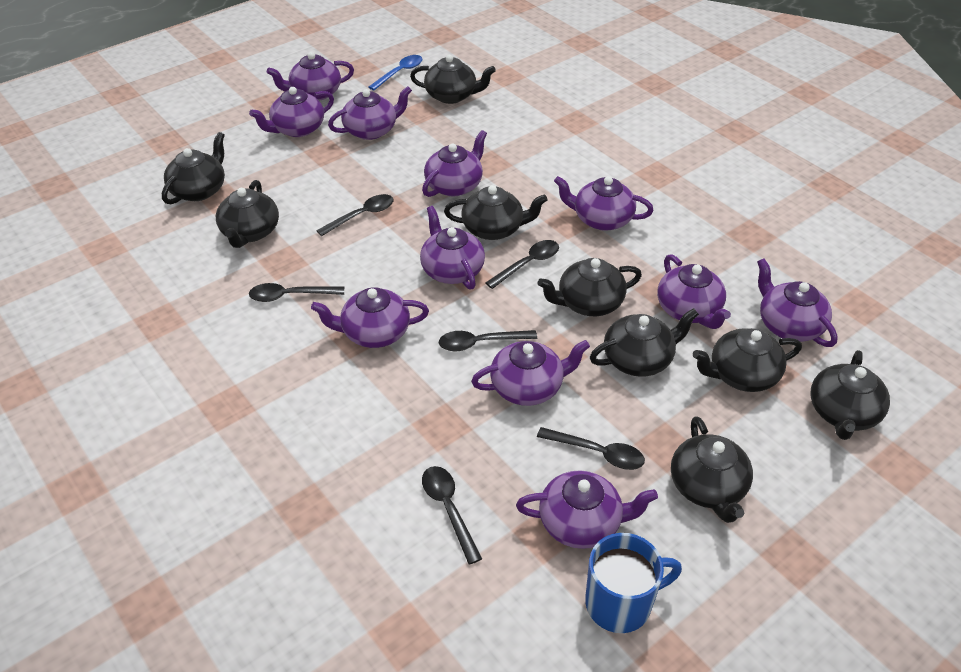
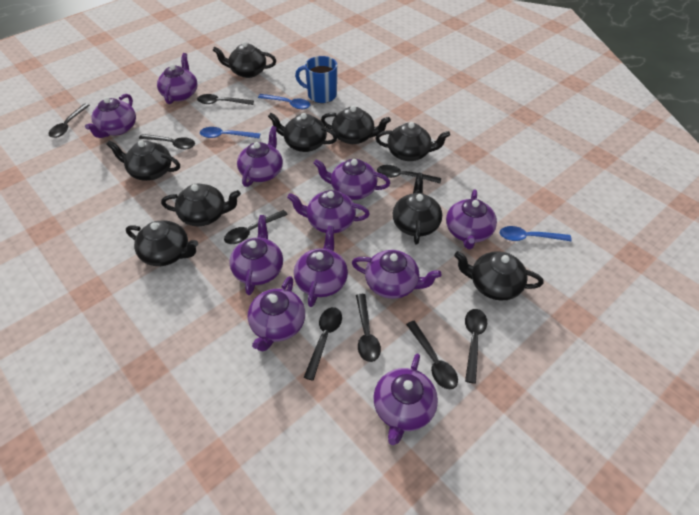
black spoon: [249,283,344,302] [316,194,394,236] [422,466,482,565] [439,330,537,351] [486,240,559,289] [537,427,645,470] = 6 -> [49,104,90,138] [139,134,195,149] [197,94,254,105] [224,210,288,244] [304,307,342,381] [356,294,381,362] [377,165,441,183] [406,321,458,389] [465,309,487,384] = 9
blue spoon: [368,55,422,90] = 1 -> [200,127,260,138] [258,94,311,109] [500,226,572,241] = 3

